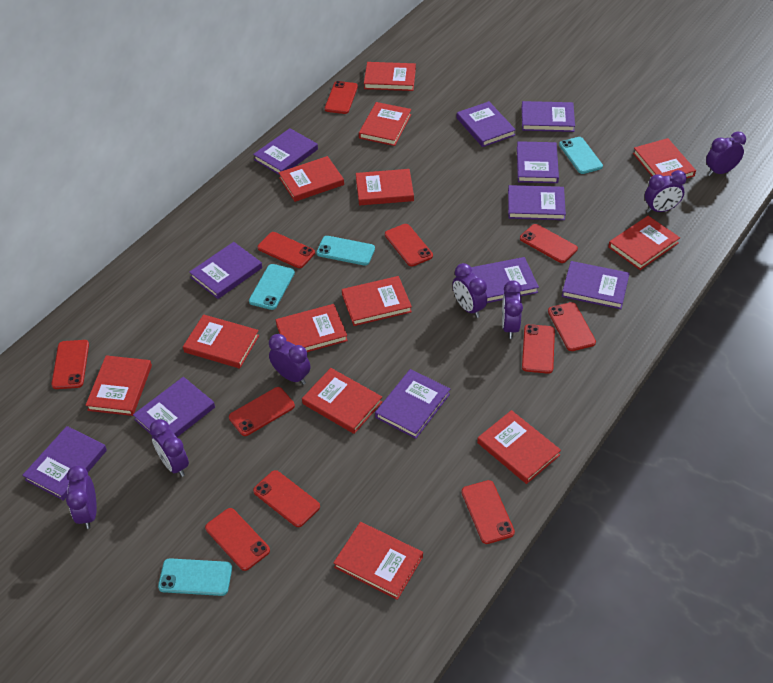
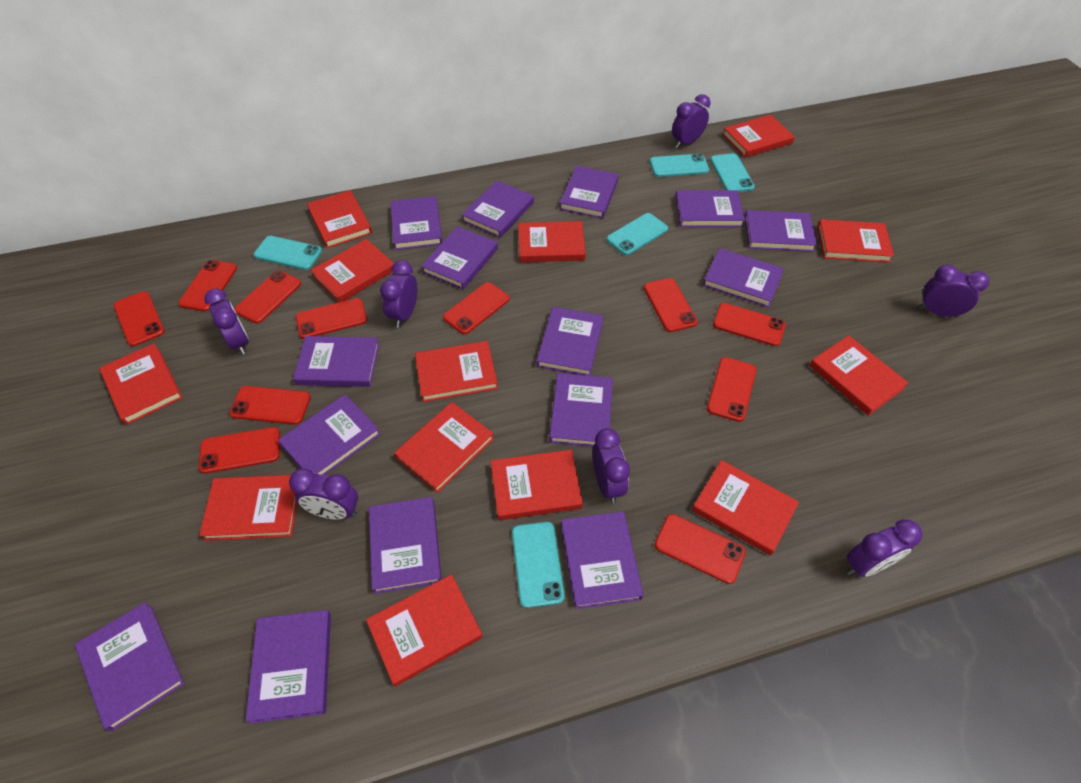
purple book: [22,426,107,501] [133,377,215,437] [189,242,262,299] [253,128,318,175] [375,369,450,439] [457,101,516,147] [471,257,539,303] [508,185,566,220] [517,141,559,183] [522,101,575,132] [562,261,630,309] = 11 -> [75,602,184,731] [245,610,331,724] [278,394,381,475] [293,336,380,387] [369,497,441,594] [390,196,442,250] [421,226,498,290] [461,181,534,238] [536,307,604,376] [549,373,613,447] [559,166,619,219] [561,511,644,609] [675,190,745,227] [703,248,784,308] [745,210,817,252] = 15
turquoise phone: [158,558,232,596] [249,264,295,310] [316,236,375,266] [559,137,603,174] = 4 -> [254,236,322,270] [512,522,565,608] [606,213,668,255] [650,153,709,177] [710,153,755,192] = 5

